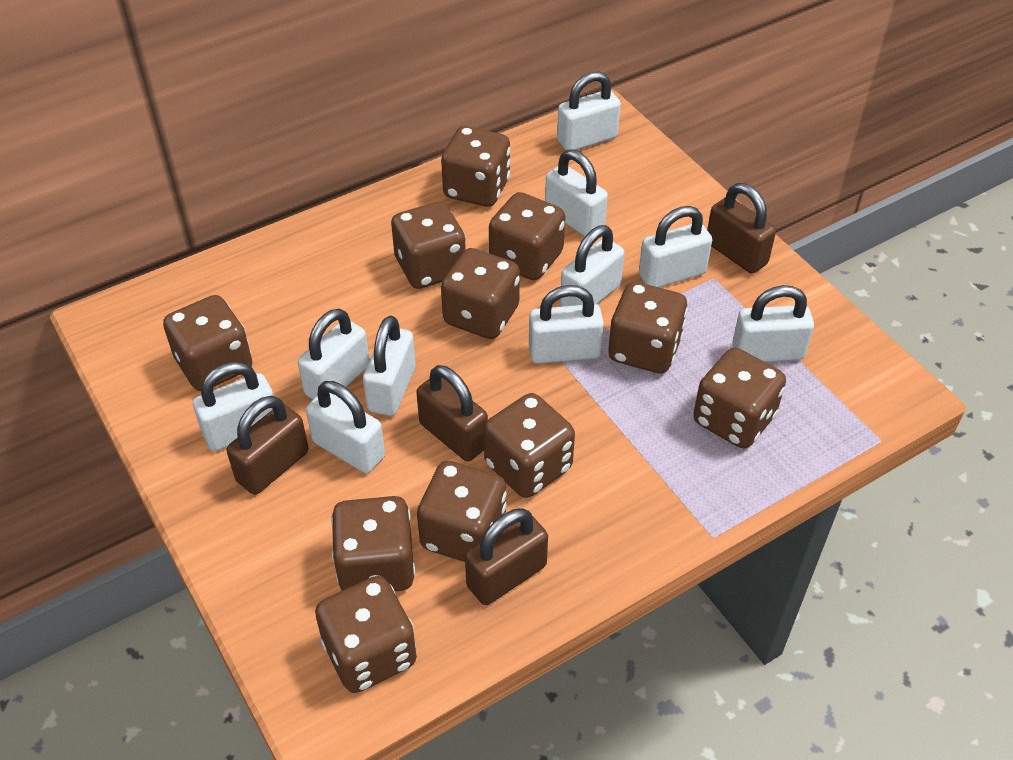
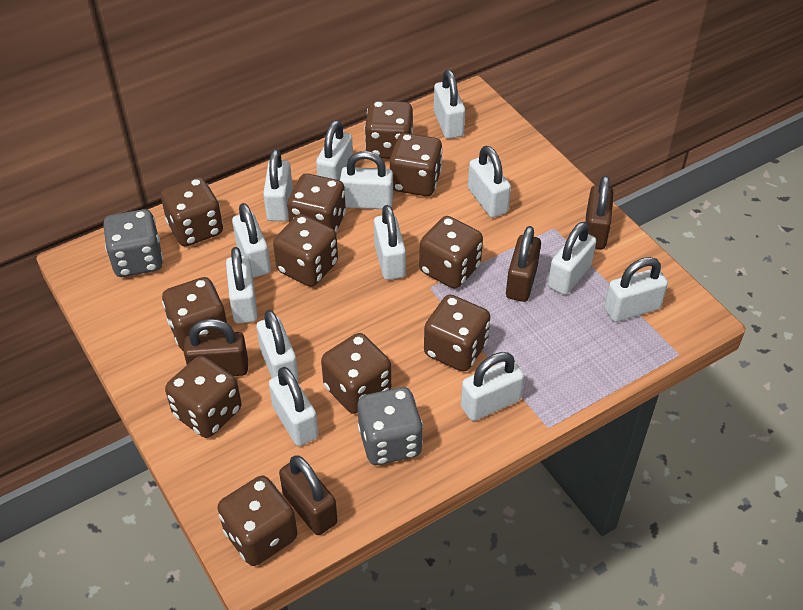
grey dice: none = 0 -> [103,209,163,277] [357,387,423,465] = 2
white padlock: [193,362,274,451] [298,309,370,400] [306,381,385,473] [363,316,416,416] [529,285,604,364] [545,149,608,237] [557,71,621,150] [560,225,625,307] [639,206,712,287] [732,285,814,362] = 10 -> [226,247,258,324] [232,203,271,278] [256,310,299,382] [263,149,293,221] [269,367,318,446] [316,120,353,181] [340,151,393,209] [374,205,406,280] [434,70,465,139] [461,352,524,421] [468,146,511,218] [548,222,596,295] [604,257,668,322] = 13

